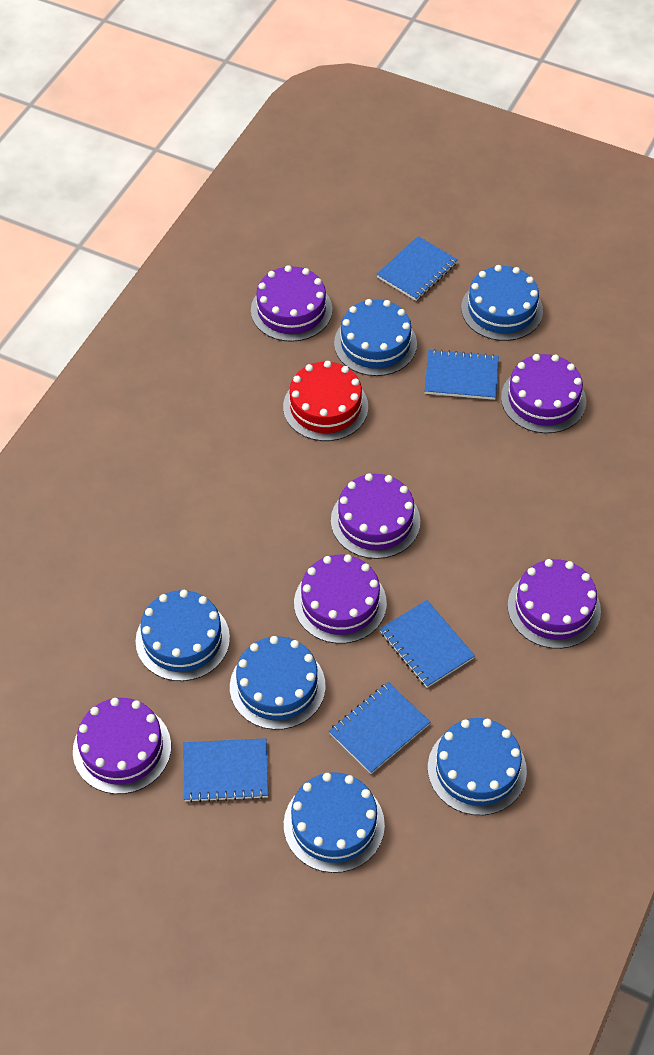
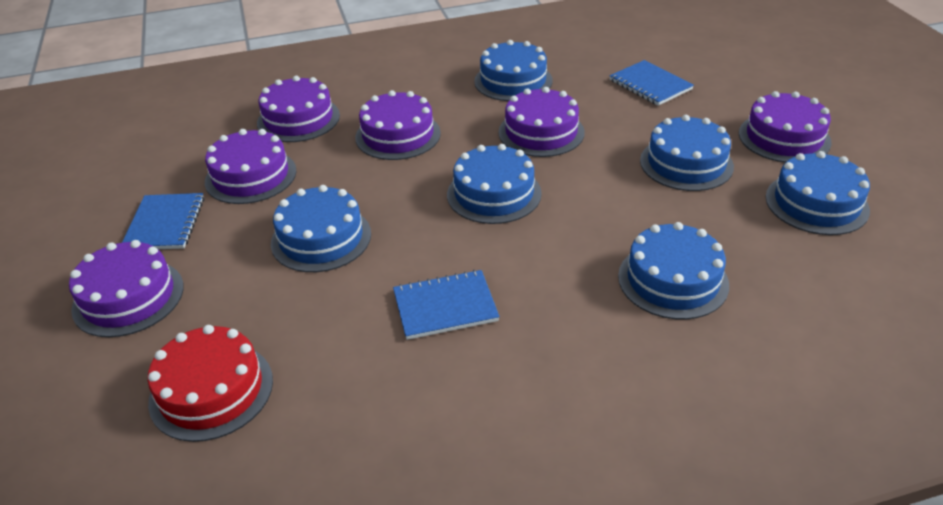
blue notebook: [184,738,268,803] [329,682,430,774] [376,236,458,301] [380,600,475,688] [424,349,499,400] = 5 -> [122,193,204,249] [393,270,500,340] [610,60,694,105] = 3

